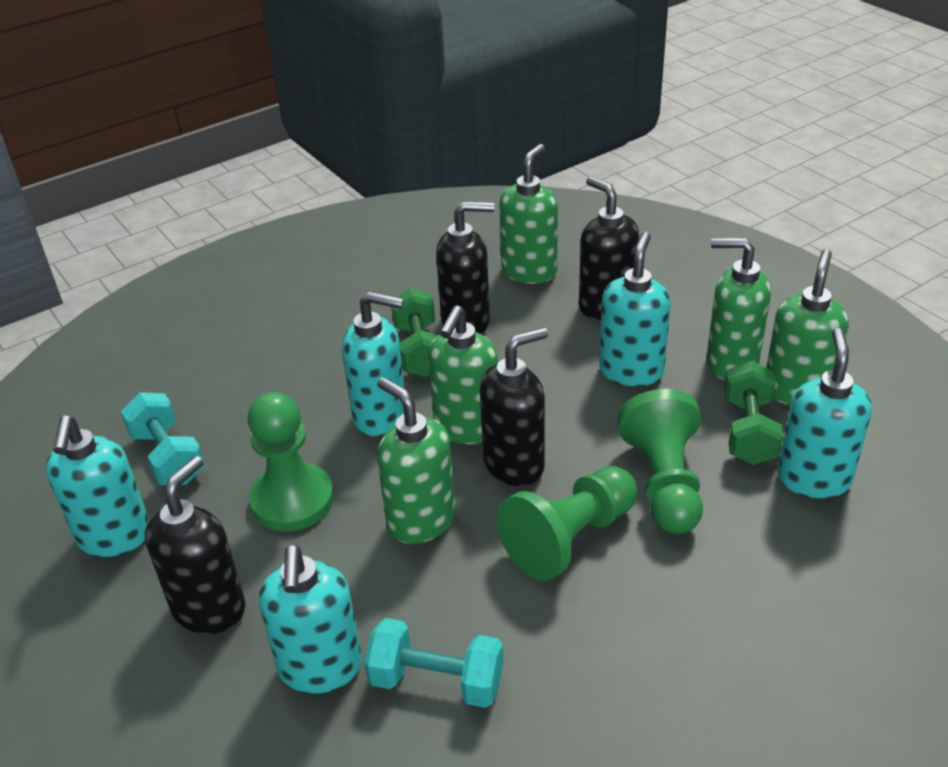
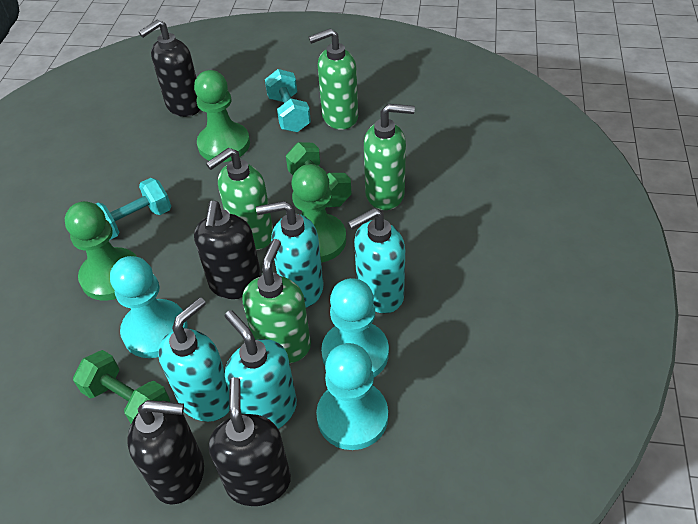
green soap dispenser: [377,377,456,544] [428,306,498,444] [499,144,558,284] [706,238,771,380] [766,249,848,406] = 5 -> [206,148,273,250] [242,239,311,363] [309,28,358,130] [364,104,415,210] = 4
turquoise pawn: none = 0 -> [110,256,188,358] [316,343,388,450] [321,278,389,377] = 3
turquoise soap dispenser: [46,415,150,557] [259,545,362,694] [342,291,405,436] [599,232,671,386] [777,328,872,498] = 5 -> [158,297,229,422] [225,310,297,429] [256,201,323,307] [348,208,405,313] = 4

